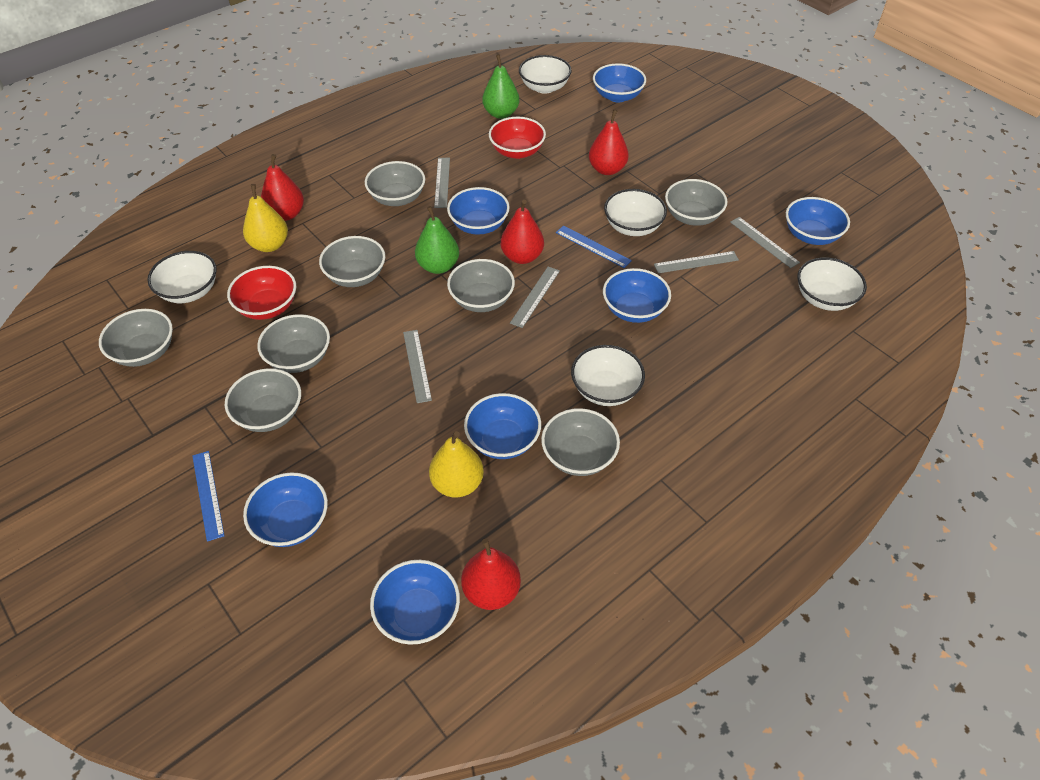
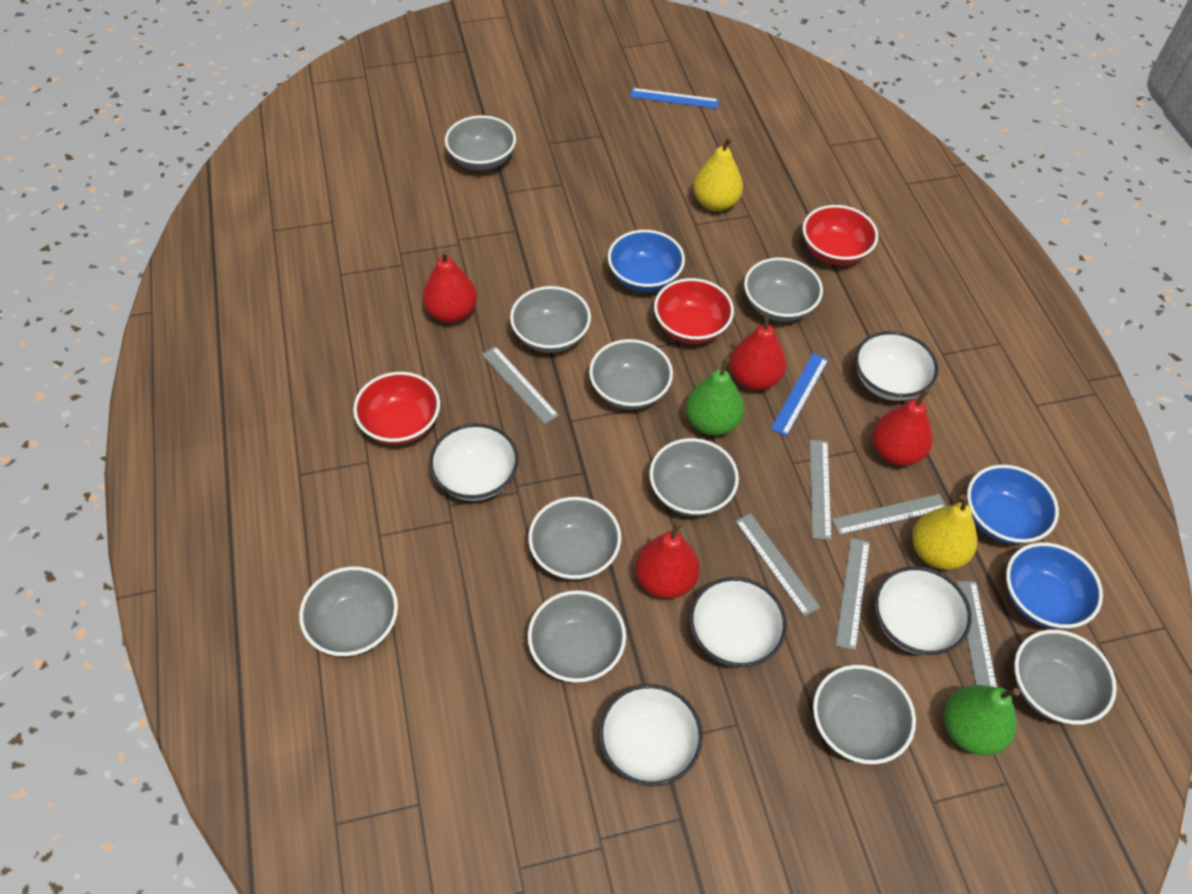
blue bowl: [243,472,328,547] [370,560,460,645] [447,187,510,235] [464,393,541,459] [593,63,646,102] [603,268,671,323] [786,197,850,245] = 7 -> [608,230,685,292] [967,465,1059,544] [1006,542,1103,629] = 3
grey bowl: [99,309,173,367] [225,368,301,432] [257,314,330,373] [319,236,385,287] [365,161,425,206] [447,259,515,312] [541,408,620,476] [665,179,727,226] = 8 -> [299,566,398,656] [445,115,516,170] [510,286,591,353] [528,497,621,580] [528,590,626,683] [589,339,673,410] [649,438,739,516] [744,258,823,322] [813,665,916,764] [1014,630,1117,725] = 10
grey ruler: [403,330,432,403] [434,158,450,208] [510,266,560,328] [654,251,739,273] [730,217,800,268] = 5 -> [482,346,559,424] [735,513,820,616] [810,440,831,540] [832,494,946,535] [835,538,870,650] [957,581,997,687] = 6
red bowl: [227,266,296,320] [489,117,546,159] = 2 -> [353,372,440,445] [654,278,734,344] [802,205,878,265] = 3

